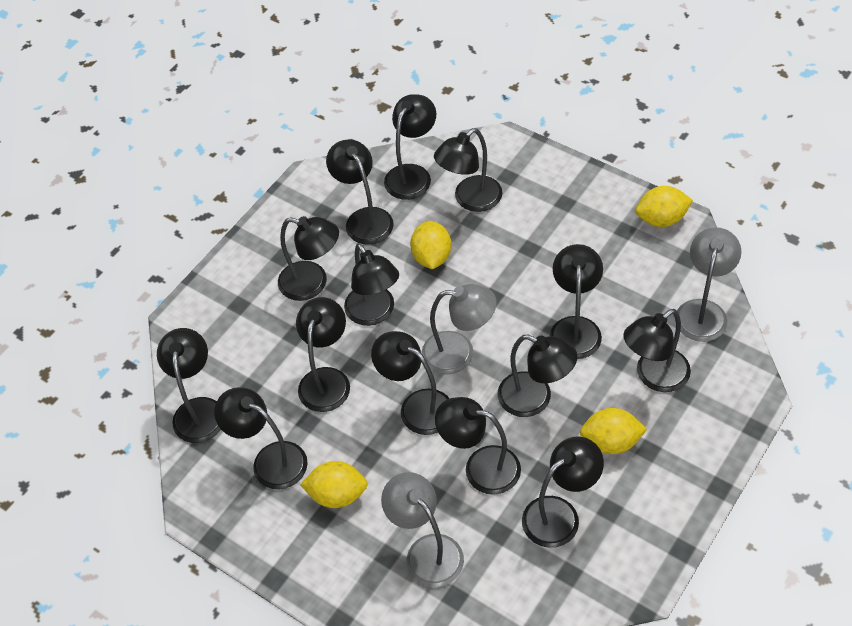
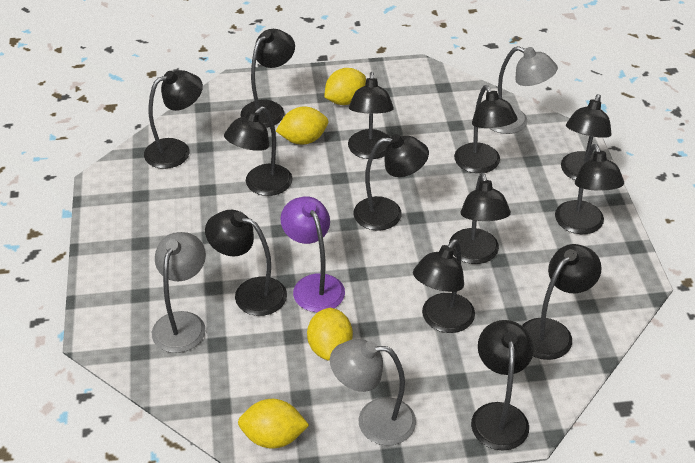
black lamp: [157,328,221,443] [214,387,308,489] [278,216,339,301] [296,297,350,412] [326,139,394,245] [344,243,399,326] [371,331,450,435] [384,94,436,200] [434,128,502,212] [435,397,521,495] [497,335,578,417] [522,436,604,548] [550,244,603,359] [623,309,691,392] = 14 -> [144,70,203,169] [205,210,287,316] [224,106,292,196] [240,29,295,128] [348,72,394,159] [353,134,429,231] [413,239,475,333] [449,172,511,264] [454,85,518,173] [471,320,534,451] [522,244,602,360] [555,144,624,234] [561,94,612,180] = 13
purple lamp: none = 0 -> [281,196,345,312] = 1

